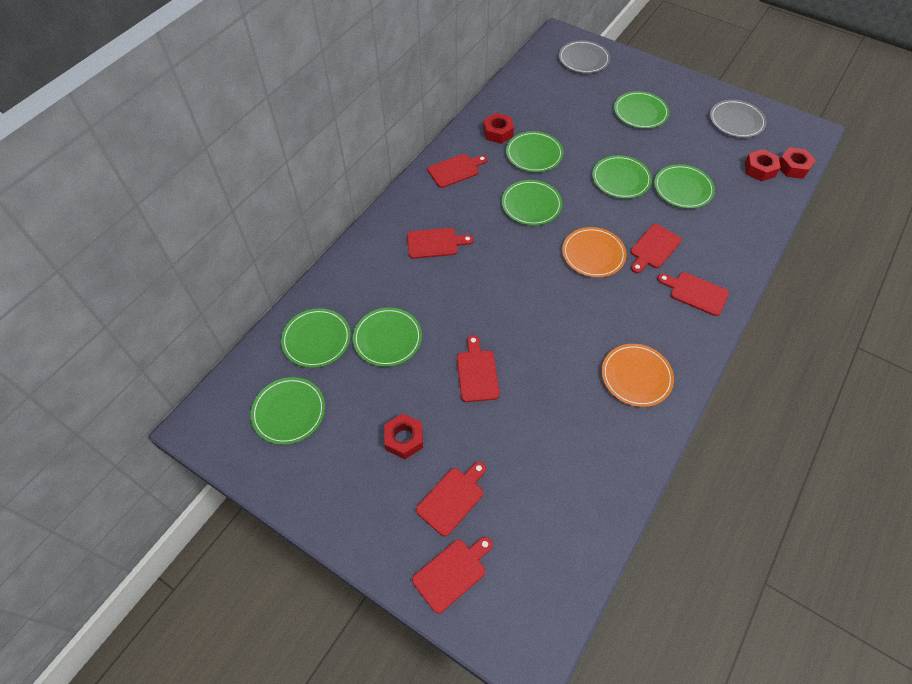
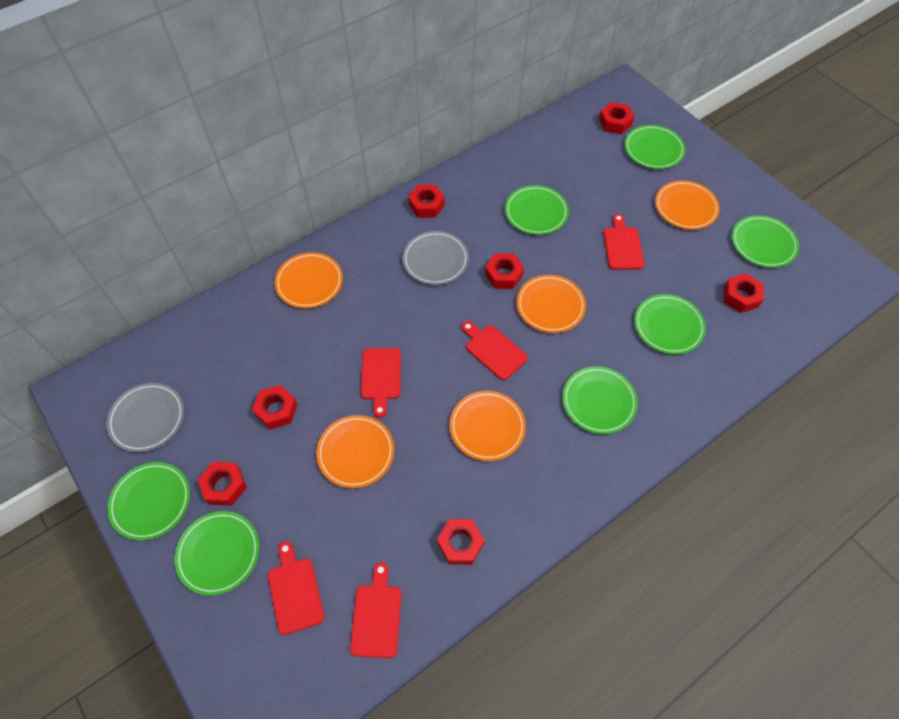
green plate: [251,377,325,445] [281,308,351,368] [353,308,422,367] [502,180,562,226] [506,131,563,172] [592,155,652,199] [614,91,669,129] [654,164,715,209] = 8 -> [107,462,190,541] [175,511,259,596] [505,185,569,235] [562,366,638,434] [625,125,685,169] [634,294,706,354] [732,215,799,268] = 7
orange plate: [562,227,626,278] [602,344,674,407] = 2 -> [275,252,343,308] [316,415,394,488] [450,391,526,461] [517,275,586,333] [655,180,720,230] = 5
red cutting board: [407,228,473,259] [412,537,493,614] [416,462,486,537] [428,154,488,188] [457,335,500,402] [630,224,682,273] [657,272,729,316] = 7 -> [268,541,324,635] [350,562,402,658] [361,348,401,418] [461,321,528,380] [603,214,644,270] = 5
red nut: [384,413,423,459] [483,113,514,144] [745,149,780,182] [779,148,816,179] = 4 -> [198,462,247,506] [252,385,298,430] [408,185,445,218] [437,519,485,565] [485,253,524,289] [599,102,634,134] [724,273,764,313] = 7

